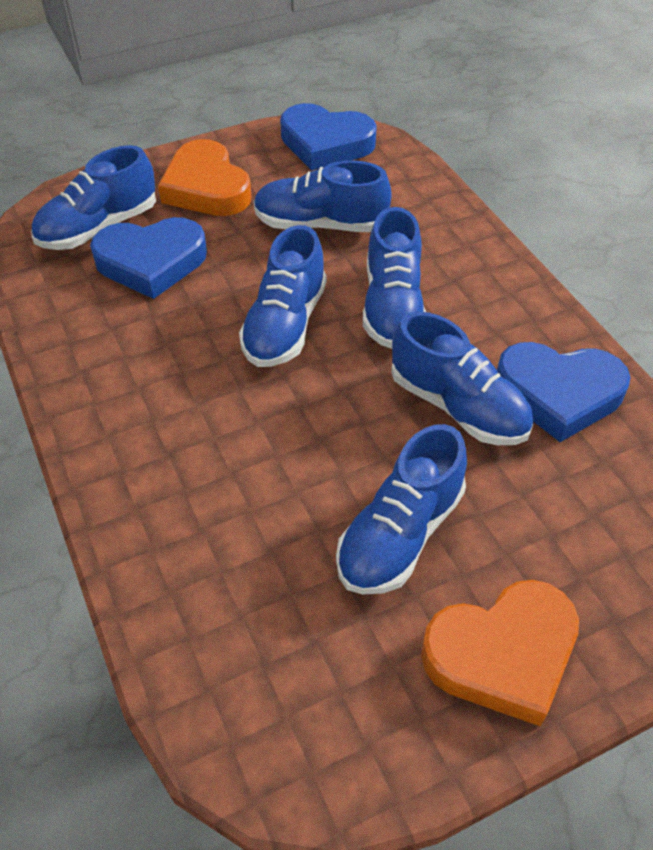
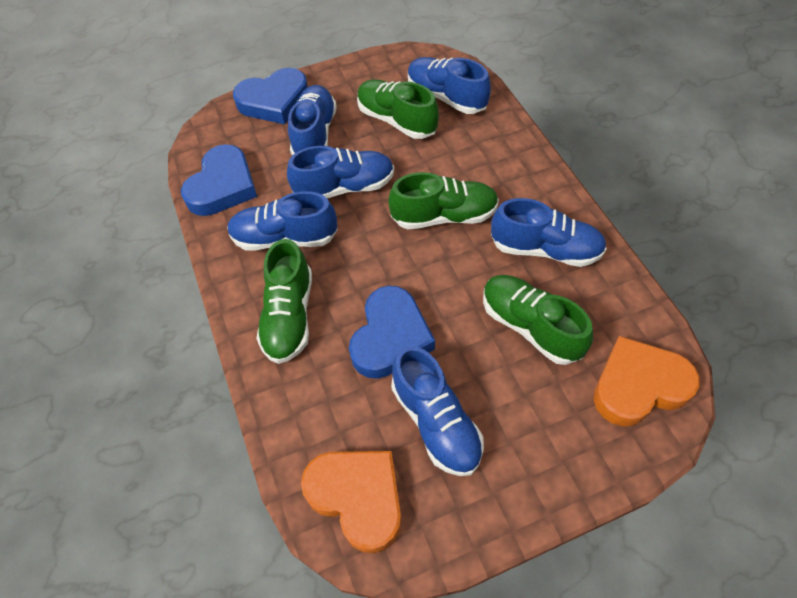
green shoe: none = 0 -> [256,239,312,364] [357,79,439,139] [388,172,499,229] [483,275,593,365] = 4

